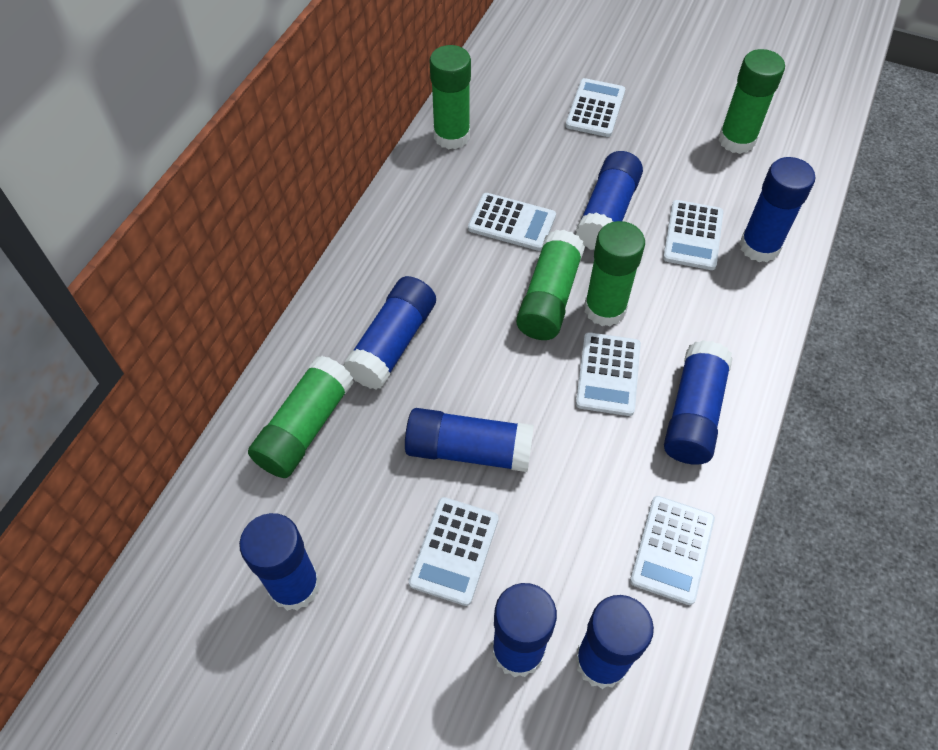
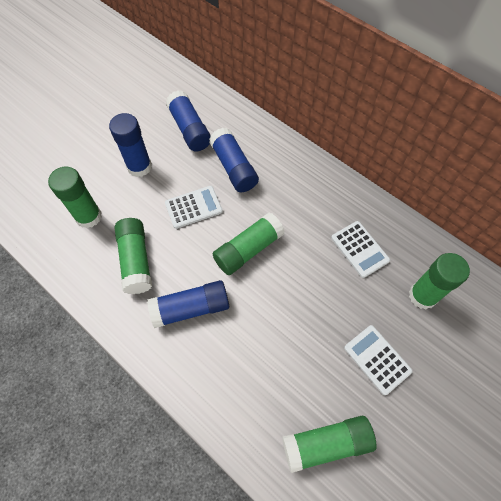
blue glue stick: [239,513,320,611] [343,276,436,390] [405,408,534,472] [492,583,557,678] [575,595,654,689] [576,151,643,250] [664,340,733,465] [739,157,815,262] = 8 -> [109,113,152,177] [147,280,229,328] [166,90,211,151] [209,128,259,192] = 4
white calculator: [409,497,499,606] [468,193,556,251] [566,78,625,137] [576,332,641,416] [630,496,715,605] [663,200,724,270] = 6 -> [165,186,223,229] [331,221,390,278] [344,325,413,395] = 3

